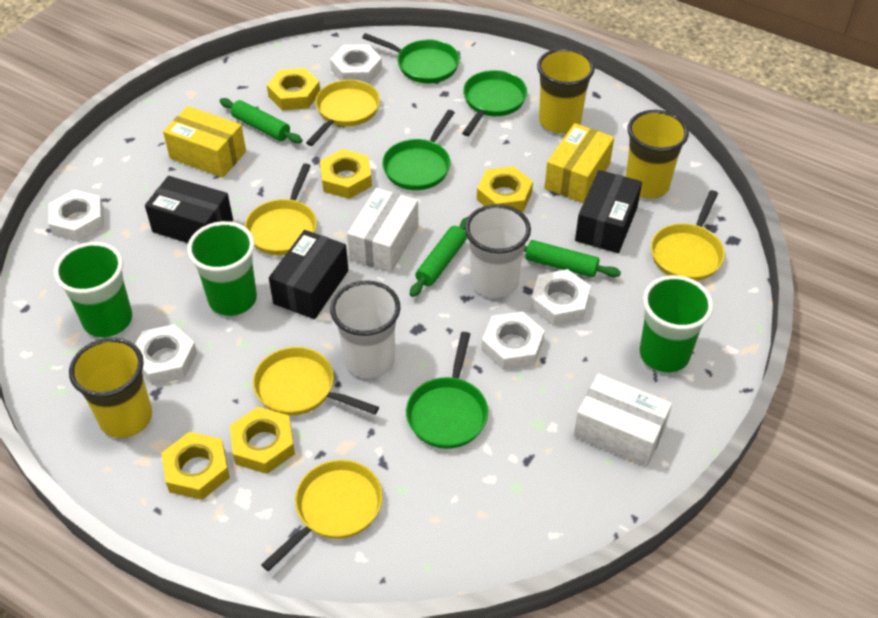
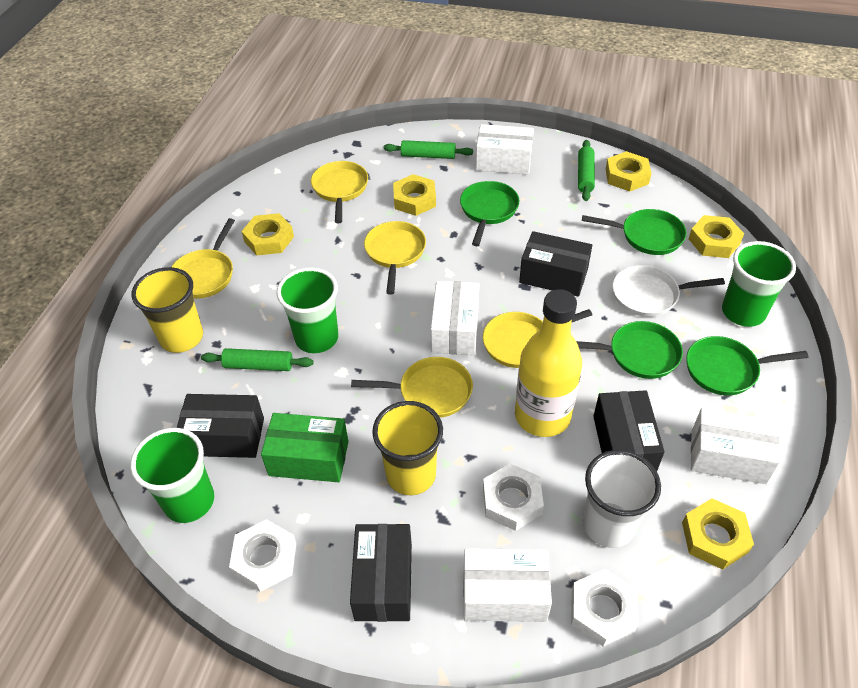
black box: [145,176,233,243] [269,230,348,319] [575,170,642,253] = 3 -> [177,394,264,458] [350,524,412,622] [519,231,592,297] [593,390,665,471] = 4
green box: none = 0 -> [261,413,349,482] = 1
white box: [347,188,419,273] [573,373,672,467] = 2 -> [431,281,479,355] [463,548,552,622] [476,124,534,175] [691,408,780,484] = 4
white cup: [330,280,401,378] [465,204,531,298] = 2 -> [583,450,661,548] = 1
white nut: [48,190,104,242] [135,324,197,385] [330,44,382,84] [481,311,545,370] [530,269,591,326] = 5 -> [229,519,296,592] [483,464,544,531] [571,569,639,647] = 3
white pan: none = 0 -> [612,265,725,317] = 1
yellow bottle: none = 0 -> [515,289,582,437] = 1
yellow box: [163,106,246,178] [544,123,614,203] = 2 -> none = 0
yellow cup: [69,337,152,438] [537,48,595,133] [626,110,689,198] = 3 -> [132,267,203,353] [372,401,443,495] = 2

